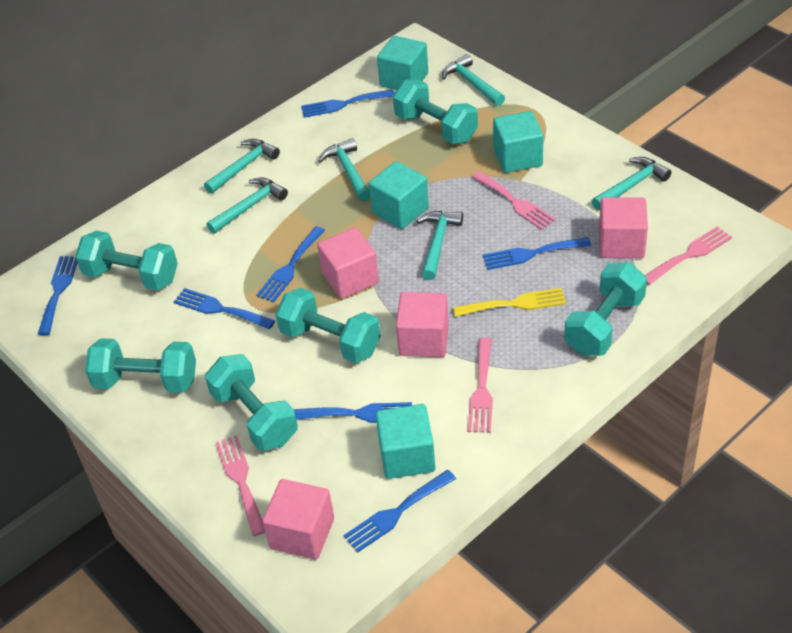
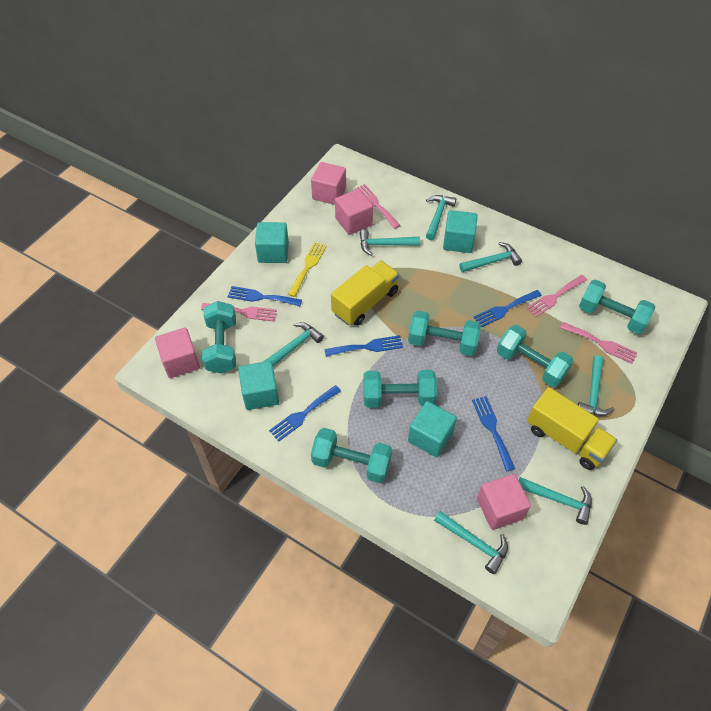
blue fork: [38,256,77,335] [174,288,275,330] [256,226,325,302] [294,402,412,423] [301,90,395,118] [343,470,456,553] [483,237,591,270] = 7 -> [228,286,302,306] [269,385,341,441] [324,335,403,356] [472,396,515,471] [474,290,542,328] = 5
turquoise hammer: [204,139,280,194] [207,177,288,234] [318,138,370,201] [417,211,463,280] [442,54,505,106] [592,157,672,210] = 6 -> [263,322,324,366] [360,230,420,256] [426,195,456,240] [434,511,508,574] [459,242,522,272] [518,477,592,525] [578,356,614,416] = 7
yellow truck: none = 0 -> [331,261,399,326] [527,387,617,470] = 2

